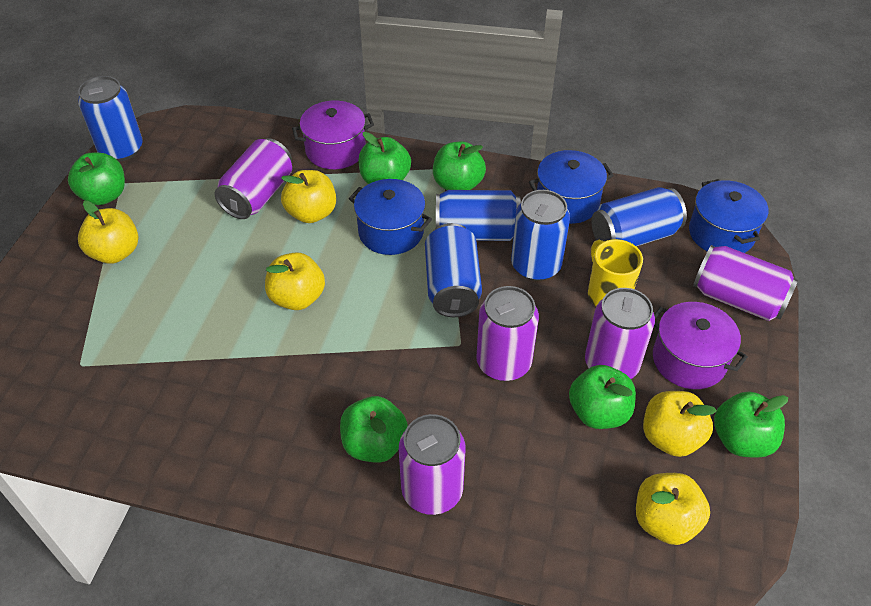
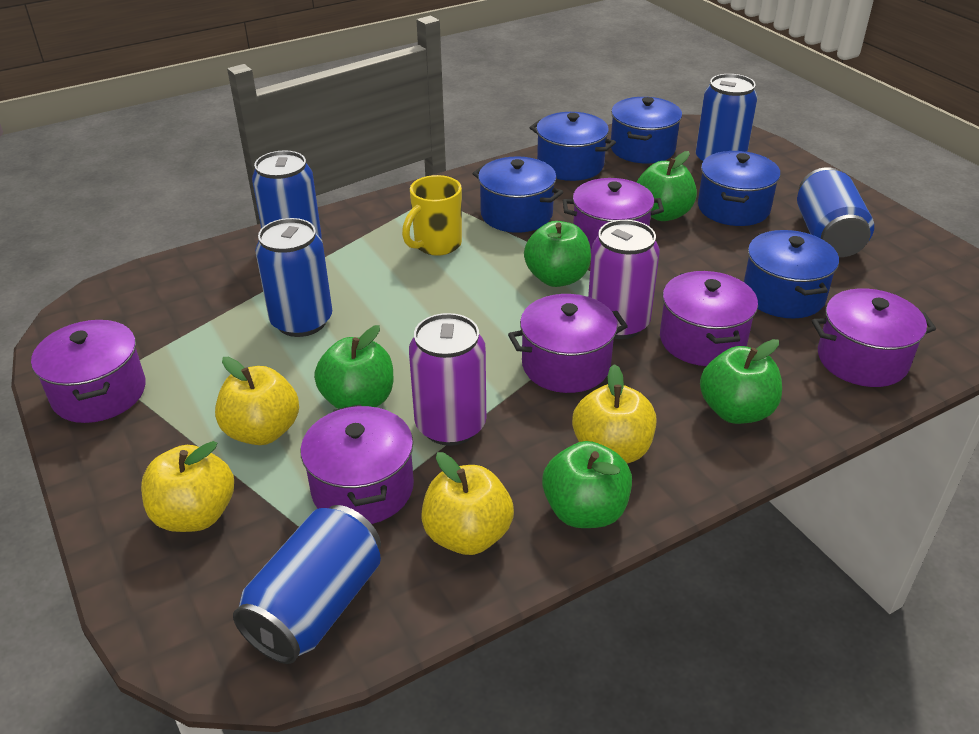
blue pot: [349,179,432,255] [529,150,614,224] [689,179,769,253] = 3 -> [472,156,563,233] [530,112,616,181] [611,97,682,163] [698,151,780,226] [744,230,839,318] = 5
green apple: [68,153,125,205] [340,396,408,463] [359,132,411,184] [433,141,486,190] [569,365,636,429] [714,391,788,458] = 6 -> [314,325,393,409] [524,221,591,287] [542,441,632,528] [636,151,697,221] [700,339,782,424] = 5
purple can: [215,138,292,219] [399,414,465,515] [476,286,539,381] [585,288,655,379] [693,245,798,321] = 5 -> [409,313,486,446] [588,220,660,339] = 2
purple pot: [292,101,374,169] [653,302,748,389] = 2 -> [31,320,146,423] [300,404,414,524] [508,294,628,393] [563,178,664,253] [660,271,758,366] [812,288,936,387] = 6
yellow apple: [78,201,138,264] [265,252,325,310] [281,170,336,223] [636,473,710,545] [643,391,717,457] = 5 -> [141,441,234,532] [215,357,299,445] [421,452,514,555] [572,364,656,464] = 4

